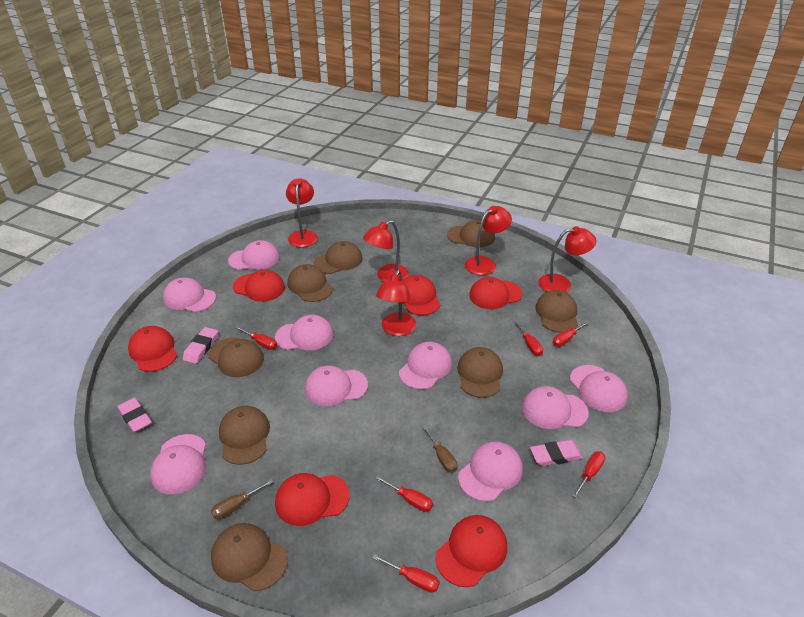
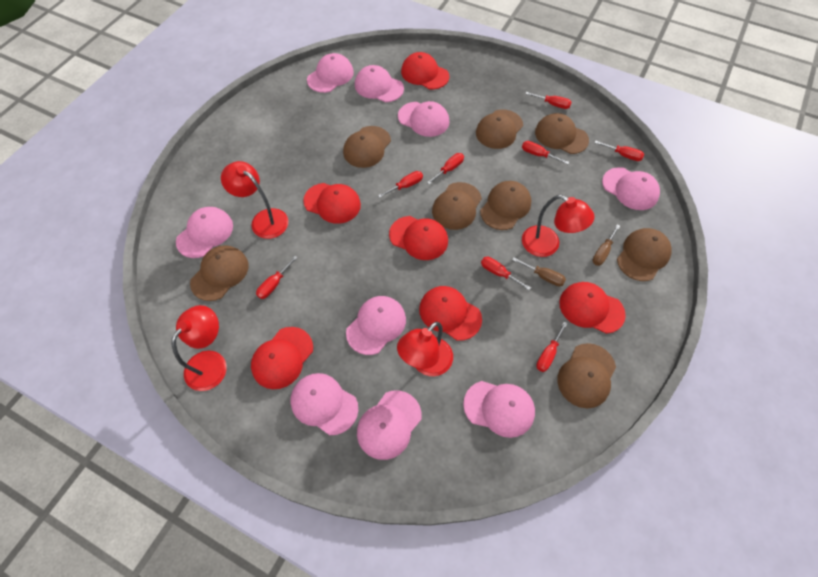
pink eraser: [117,398,152,433] [183,327,218,364] [530,440,583,466] = 3 -> none = 0
red lamp: [286,178,318,247] [363,220,409,282] [376,269,416,336] [465,206,512,275] [538,226,597,292] = 5 -> [171,305,227,391] [221,161,288,239] [397,322,453,376] [522,195,595,257] = 4
red screwdriver: [236,326,277,350] [372,554,440,593] [375,475,433,512] [514,320,543,356] [552,321,589,347] [572,451,606,498] = 6 -> [256,256,298,299] [378,171,423,198] [427,153,464,184] [481,257,531,290] [522,141,569,164] [526,92,572,109] [536,322,568,372] [595,140,644,161] = 8

